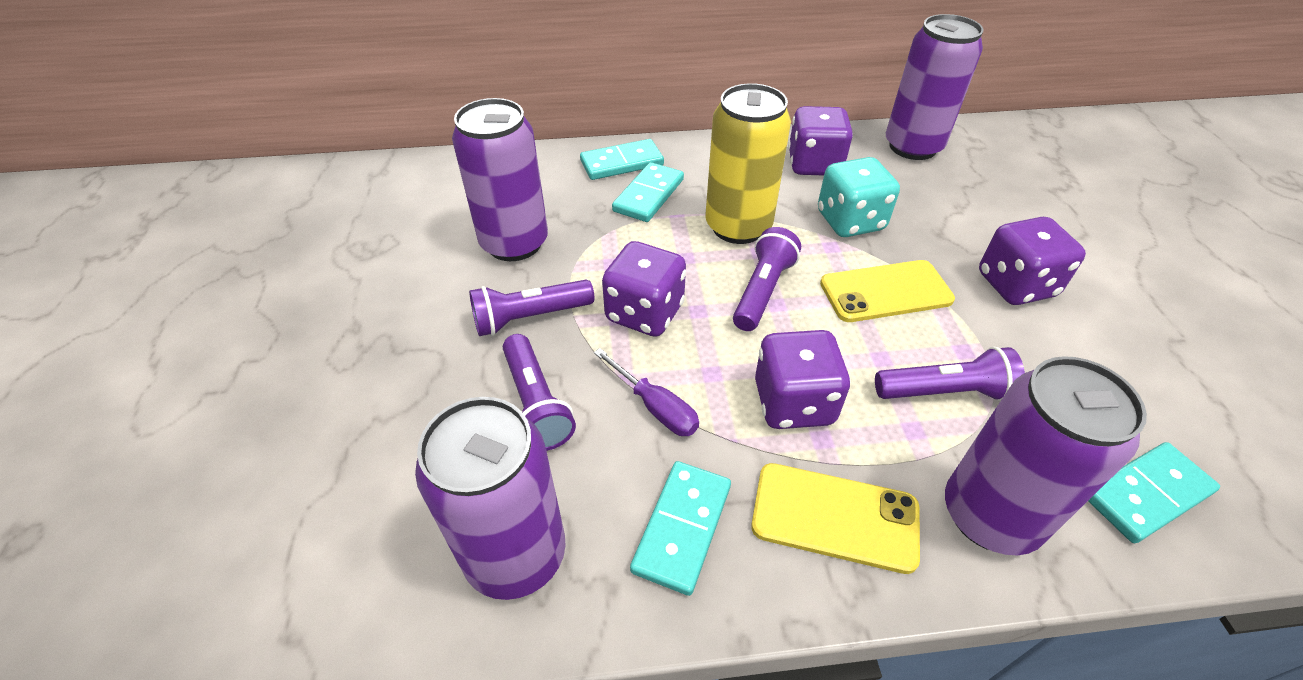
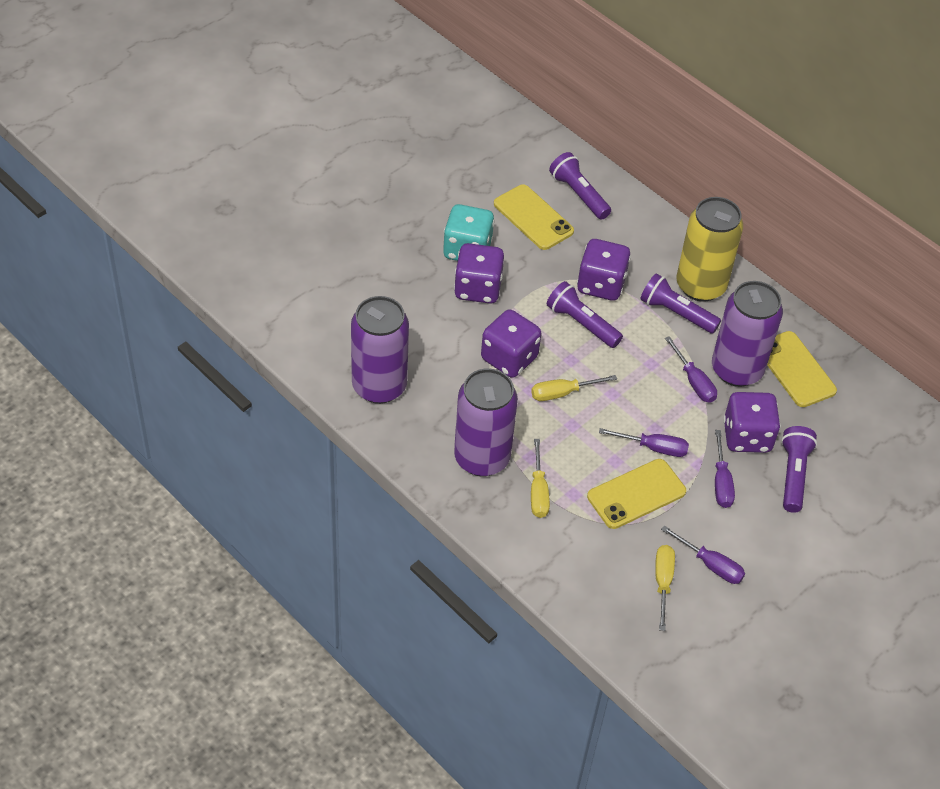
purple can: [415,397,566,600] [452,98,548,261] [886,14,984,160] [945,356,1147,555] = 4 -> [351,296,409,404] [454,368,518,476] [712,281,783,387] = 3
purple screwdriver: [594,348,699,436] = 1 -> [599,428,689,457] [661,526,745,584] [665,336,717,403] [715,430,735,508] = 4
turquoise domino: [580,139,664,180] [612,162,684,222] [630,461,731,596] [1088,442,1220,544] = 4 -> none = 0
yellow phone: [751,463,920,574] [820,260,955,322] = 2 -> [494,184,574,250] [587,459,686,529] [767,331,837,407] = 3
yellow screwdriver: none = 0 -> [531,375,617,401] [531,439,550,518] [655,545,675,631] = 3

